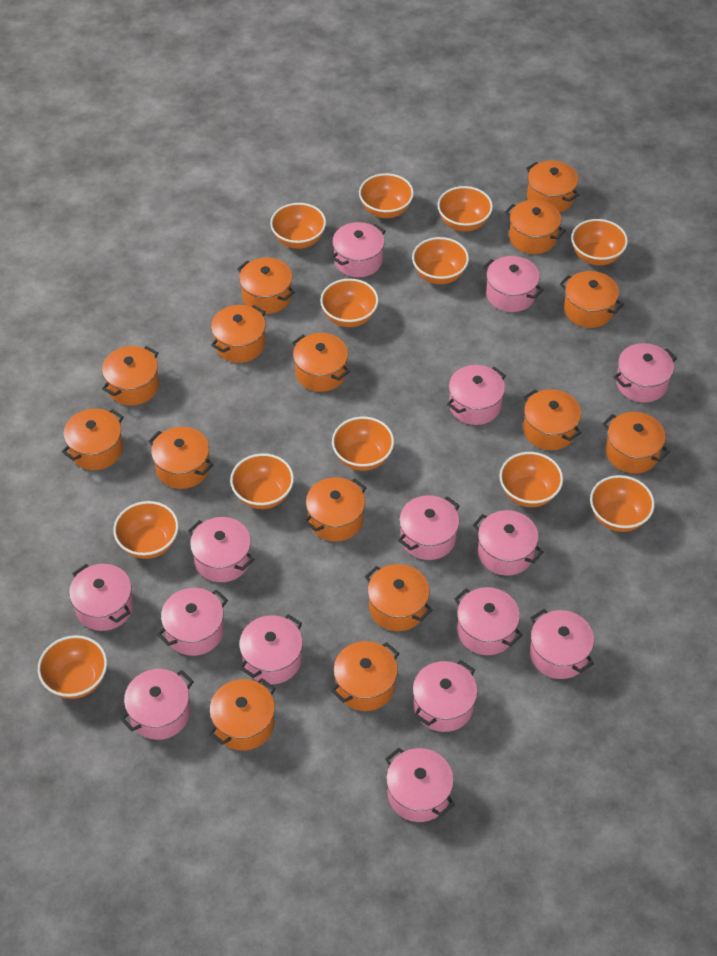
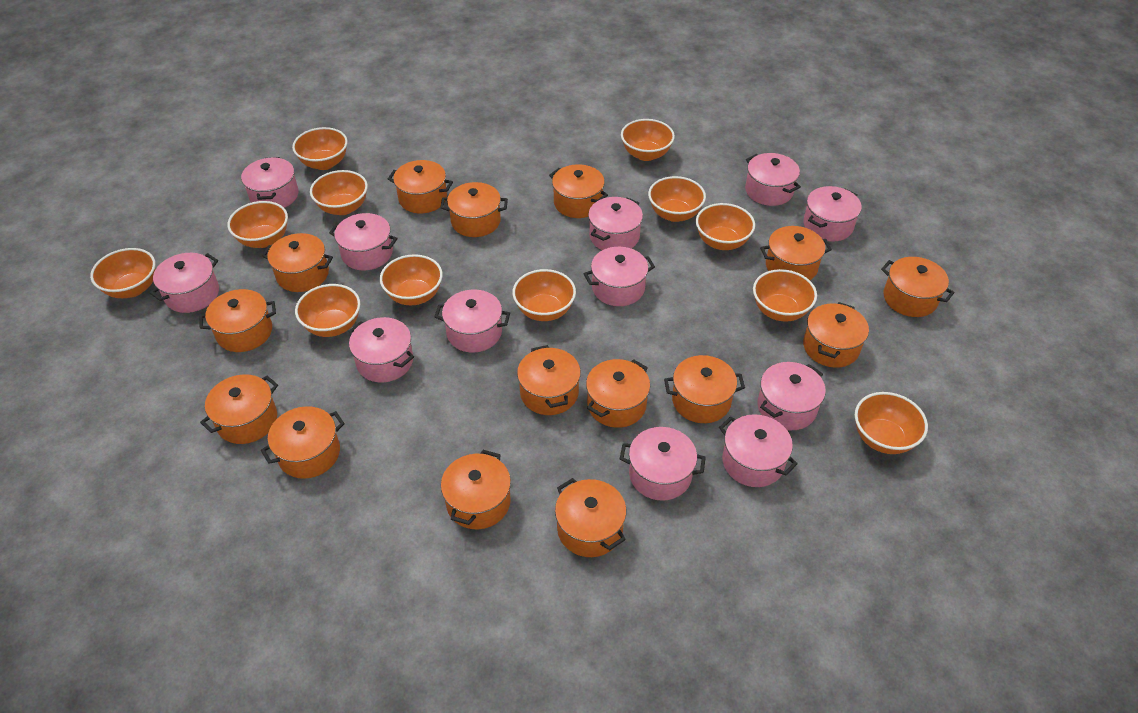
pink pot: [69,564,133,631] [120,669,194,740] [157,588,228,656] [188,517,254,582] [239,614,303,684] [331,222,385,277] [385,748,455,822] [398,495,460,560] [413,660,478,732] [447,365,506,425] [454,587,523,655] [473,510,544,576] [482,256,543,312] [530,609,594,679] [614,343,677,403] = 15 -> [150,253,219,313] [241,157,298,208] [329,213,398,270] [348,317,414,382] [434,289,510,353] [584,247,655,306] [588,197,643,250] [620,427,706,501] [719,414,798,487] [745,153,801,206] [758,362,826,430] [803,186,862,242] = 12

